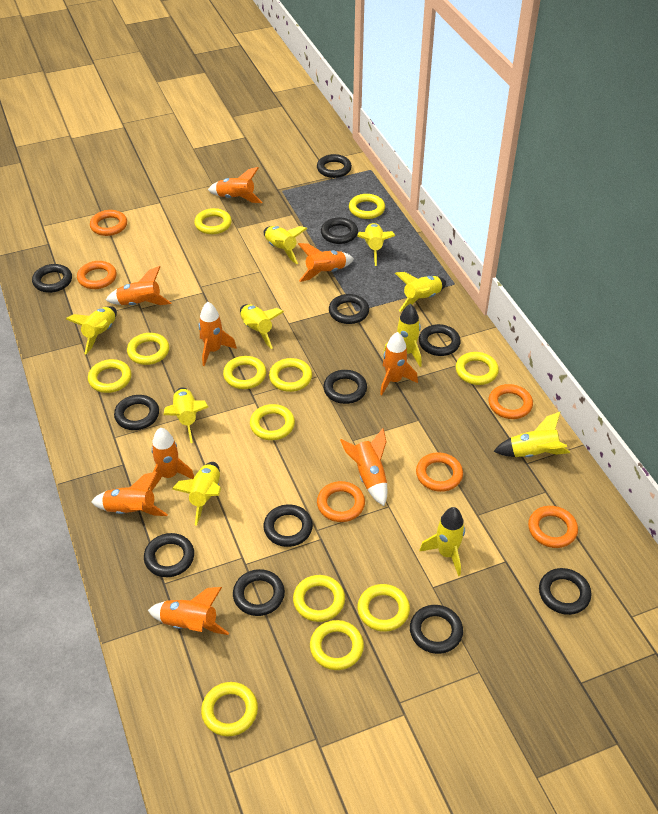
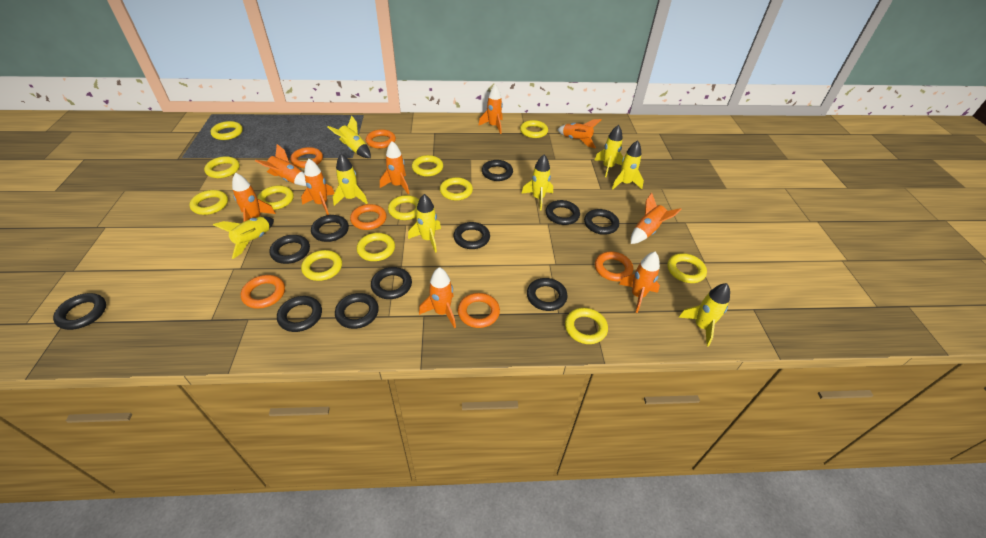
black ring: [32,264,72,293] [114,395,159,430] [144,533,194,577] [233,569,285,616] [263,504,313,547] [317,154,352,178] [321,218,358,244] [323,370,367,404] [329,294,369,324] [410,605,463,654] [419,324,461,356] [539,568,591,615] = 12 -> [53,293,106,330] [269,235,310,264] [277,296,322,332] [311,215,349,242] [335,293,379,329] [371,267,412,299] [454,222,490,249] [482,160,513,181] [527,278,568,311] [546,200,580,225] [584,209,619,235] = 11
yellow rocket: [66,306,117,354] [164,387,209,443] [172,462,221,525] [240,304,284,349] [264,226,307,264] [357,223,395,266] [383,304,421,367] [395,272,446,312] [419,507,465,576] [494,412,570,457] = 10 -> [213,217,274,259] [327,116,371,158] [333,154,368,206] [408,194,441,253] [521,155,553,210] [594,125,623,177] [612,140,644,189] [679,283,730,346] = 8

